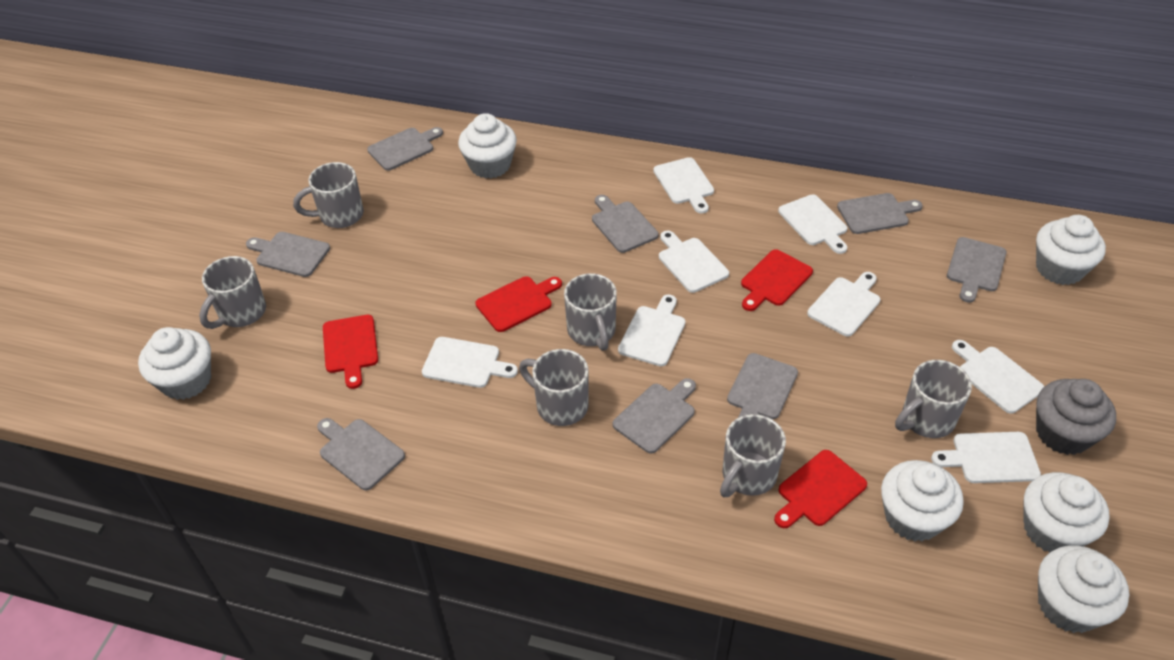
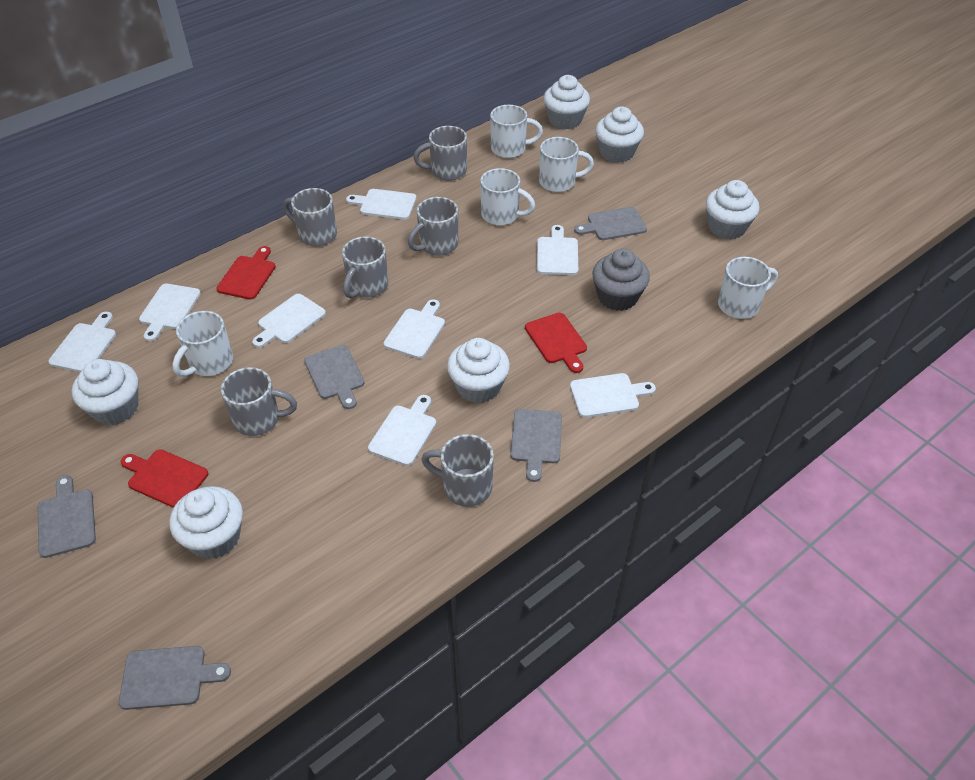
grey cutting board: [246,232,330,277] [317,418,405,490] [367,127,443,171] [592,195,659,253] [613,378,696,454] [727,353,798,419] [837,193,923,234] [947,237,1006,303] = 8 -> [38,475,96,558] [119,646,231,710] [304,345,365,409] [510,409,562,482] [574,207,647,240] = 5
red cutting board: [323,315,378,389] [475,276,562,332] [741,249,813,311] [774,450,867,528] = 4 -> [121,449,208,508] [216,246,276,300] [525,313,587,373] = 3
white mug: none = 0 -> [172,311,233,377] [480,168,535,226] [490,105,543,158] [539,137,594,192] [718,257,778,319] = 5

